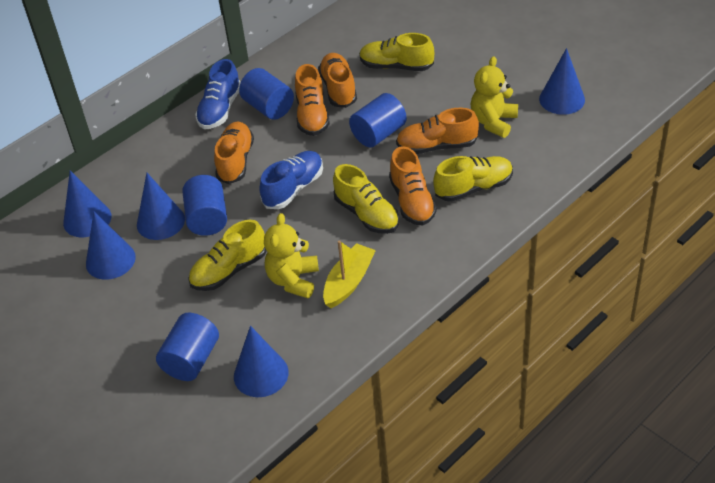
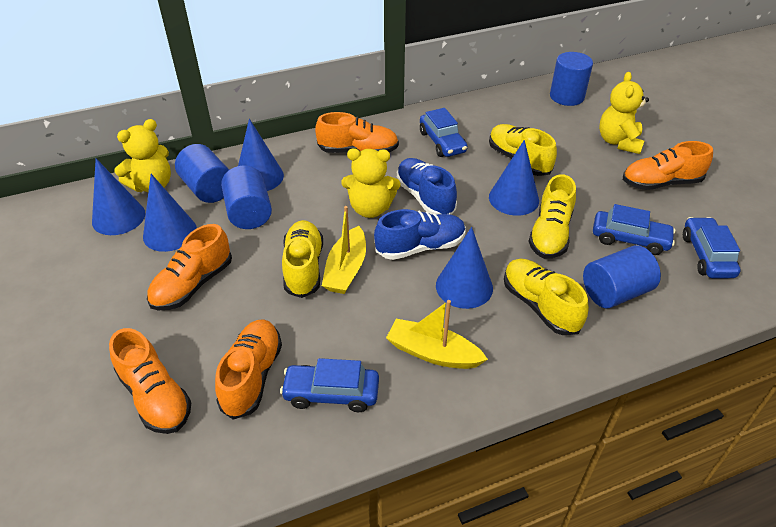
blue car: none = 0 -> [280,358,379,412] [420,108,468,157] [593,204,676,255] [683,217,741,278] = 4
yellow boat: [323,240,376,308] = 1 -> [322,206,366,294] [386,300,488,369] = 2
yellow teddy bear: [264,213,319,298] [471,56,518,138] = 2 -> [114,119,171,192] [341,148,401,218] [599,72,649,154] = 3

